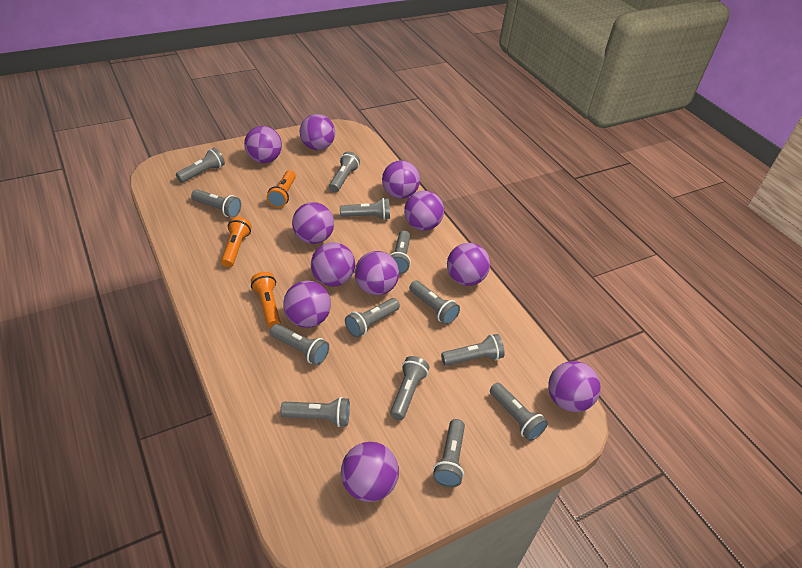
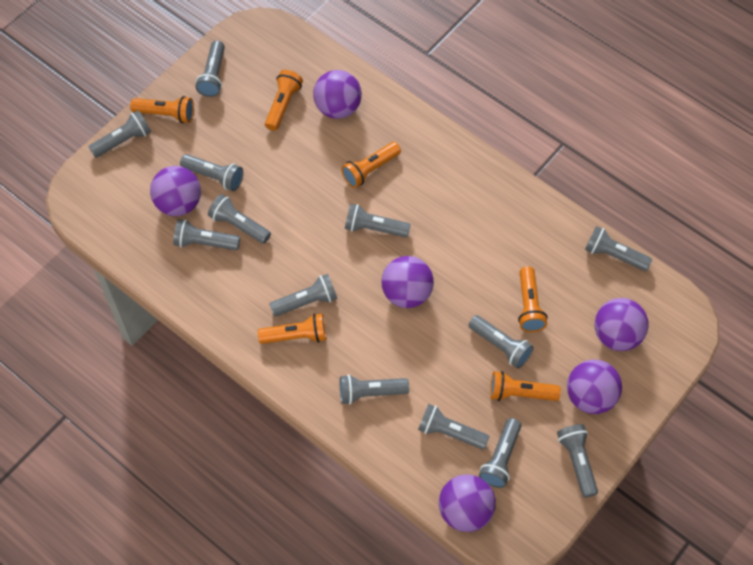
orange flashlight: [221,217,251,267] [251,272,280,328] [267,170,296,208] = 3 -> [130,96,194,123] [258,313,326,344] [265,70,303,131] [341,142,401,188] [490,371,561,401] [518,267,548,332] = 6
purple ball: [244,126,282,163] [283,281,331,328] [292,202,334,244] [300,114,335,150] [311,242,355,287] [341,442,399,502] [355,251,399,295] [382,160,420,199] [404,191,444,231] [447,243,490,286] [548,361,601,412] = 11 -> [150,166,201,216] [313,70,362,119] [381,256,434,308] [439,474,496,532] [567,360,622,414] [594,298,649,351] = 6

